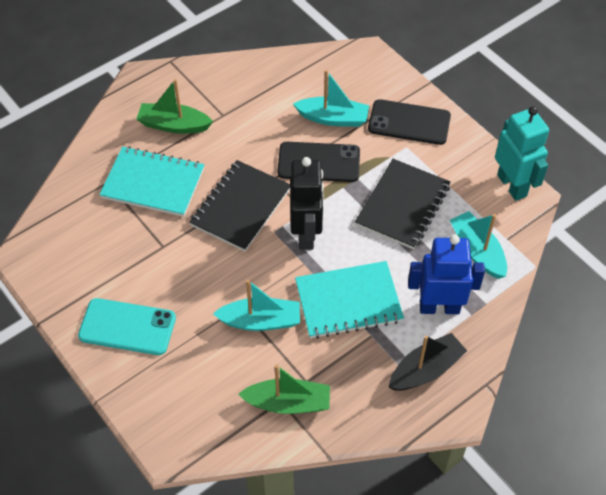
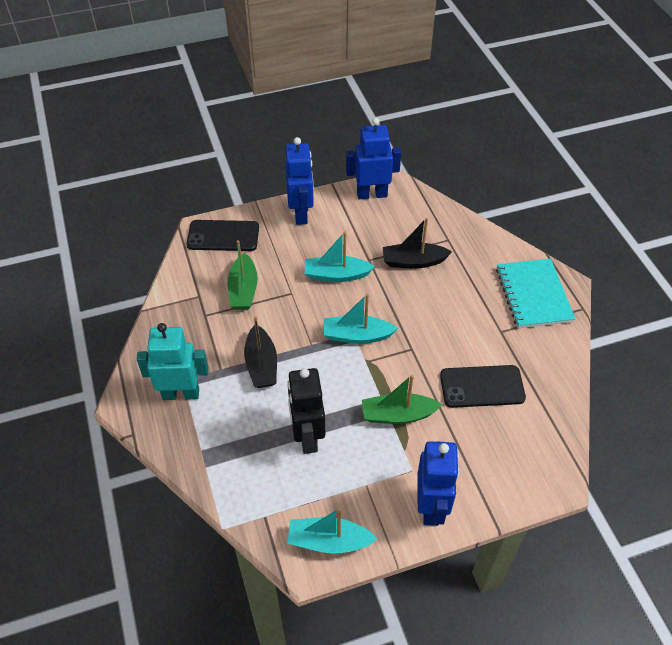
black boat: [389,333,467,391] = 1 -> [244,316,277,388] [383,218,452,268] = 2
black notebook: [189,160,290,252] [355,159,451,250] = 2 -> none = 0
blue robot: [408,234,485,314] = 1 -> [285,137,314,225] [346,118,401,199] [417,441,459,526] = 3
turquoise notebook: [99,146,204,217] [295,261,404,339] = 2 -> [496,259,576,328] = 1
turquoise phone: [78,298,176,355] = 1 -> none = 0

